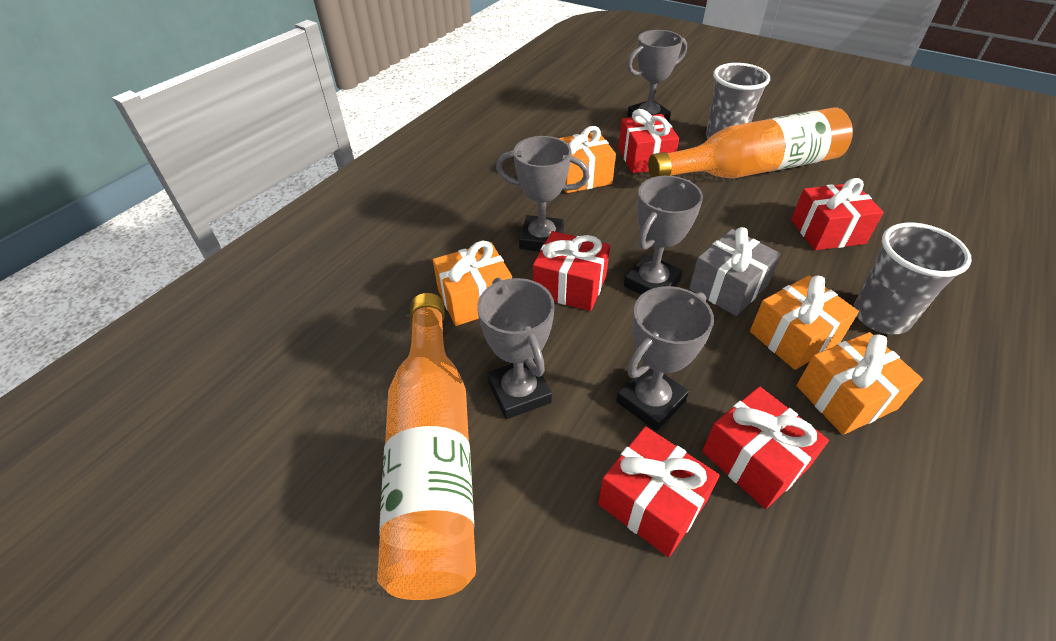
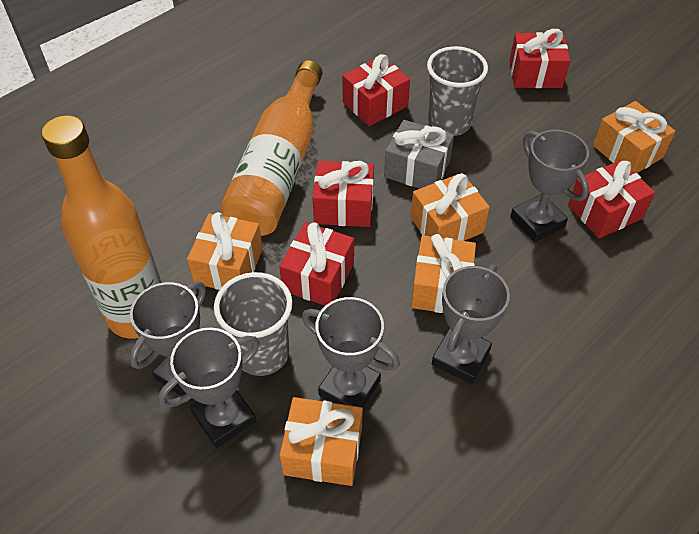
orange gift: [433,241,512,326] [559,126,616,193] [750,276,859,370] [796,332,923,435] = 4 -> [187,212,263,290] [280,397,363,486] [410,173,490,241] [411,234,476,313] [593,101,676,173] = 5

